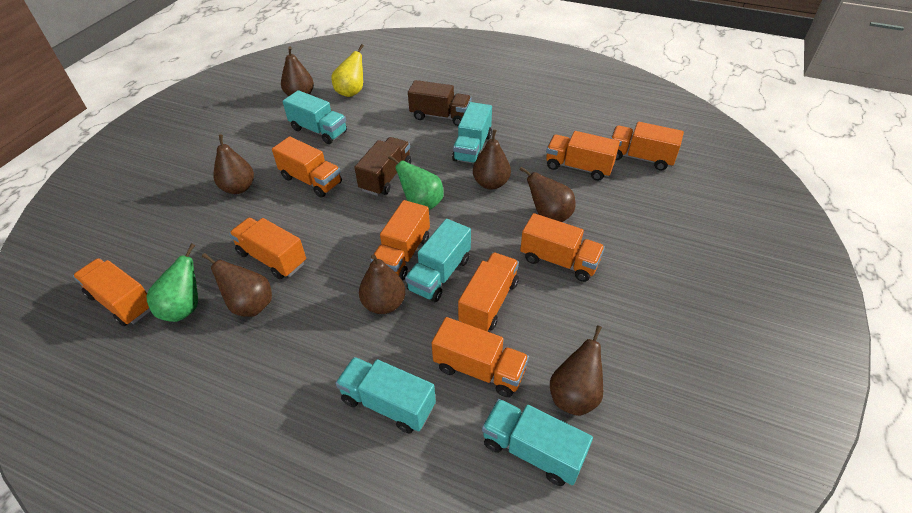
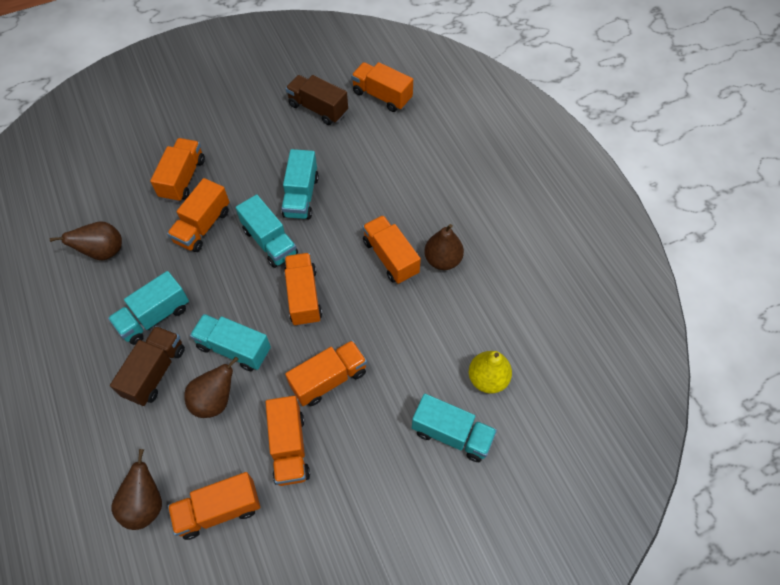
brown pear: [202,253,272,317] [213,135,254,194] [281,47,314,96] [359,255,406,314] [473,130,511,189] [520,167,575,222] [550,325,603,416] = 7 -> [49,221,122,260] [111,449,162,530] [184,357,239,418] [424,224,464,270] = 4
green pear: [146,243,198,322] [388,155,444,210] = 2 -> none = 0
orange truck: [73,258,151,326] [229,218,306,279] [272,136,342,198] [371,200,430,281] [432,317,529,397] [458,252,519,331] [520,213,605,282] [546,131,620,181] [611,122,684,171] = 9 -> [150,138,205,202] [167,178,229,252] [168,472,260,540] [266,396,310,486] [284,253,322,326] [285,340,367,406] [351,62,413,112] [363,215,421,284] = 8

